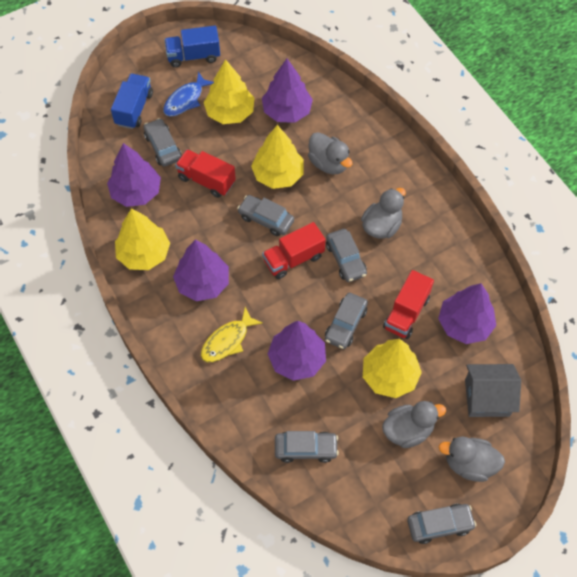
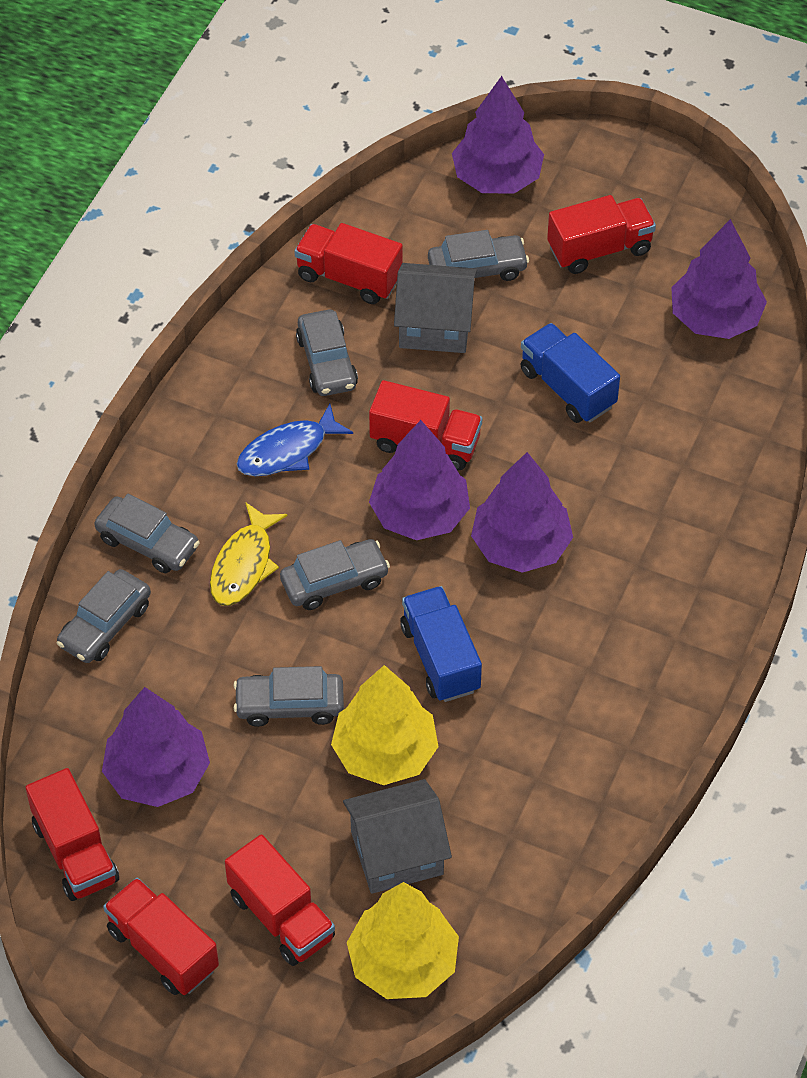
grey duck: [308,132,352,174] [361,188,406,239] [382,401,446,448] [439,437,505,482] = 4 -> none = 0
grey house: [465,364,521,417] = 1 -> [343,779,452,894] [394,263,477,353] = 2
red truck: [175,149,236,198] [262,222,326,279] [383,270,434,339] = 3 -> [25,768,119,901] [103,878,219,995] [225,834,335,966] [295,223,403,304] [369,380,482,470] [547,195,656,274] = 6
yellow tree: [115,208,170,270] [204,59,255,124] [251,125,304,189] [363,339,422,398] = 4 -> [331,665,439,785] [347,882,459,999] = 2

